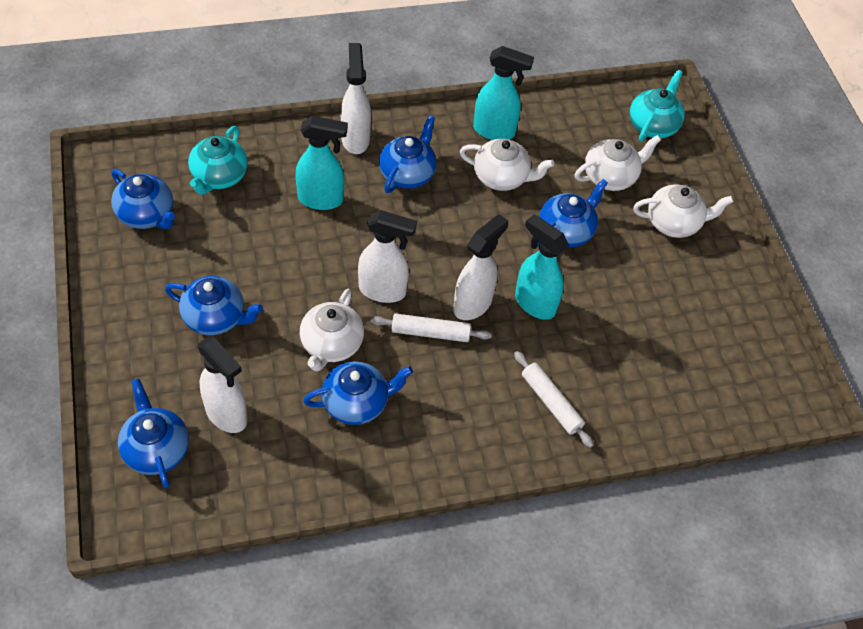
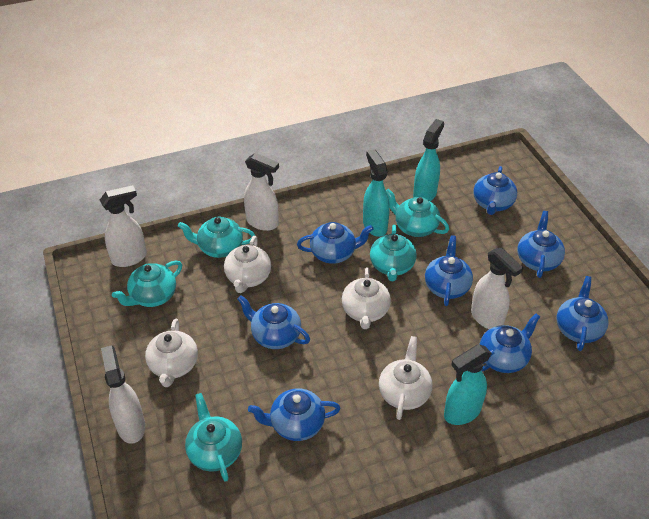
blue teapot: [111,169,175,229] [118,379,189,488] [165,276,263,335] [303,361,413,425] [379,115,437,193] [537,179,608,248] = 6 -> [237,295,310,349] [248,388,341,441] [297,222,373,264] [425,235,473,306] [473,166,517,215] [479,314,540,373] [517,211,565,278] [556,276,609,351] = 8
turquoise teapot: [188,126,248,195] [629,70,685,142] = 2 -> [112,260,182,307] [178,216,255,258] [185,393,242,482] [370,225,417,281] [386,189,449,237] = 5
white rolling pin: [371,313,492,342] [514,351,593,448] = 2 -> none = 0

